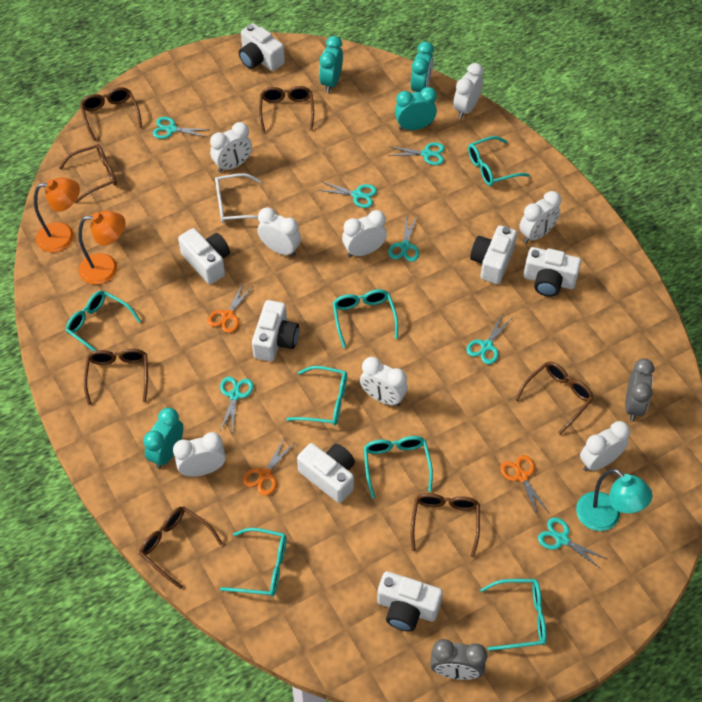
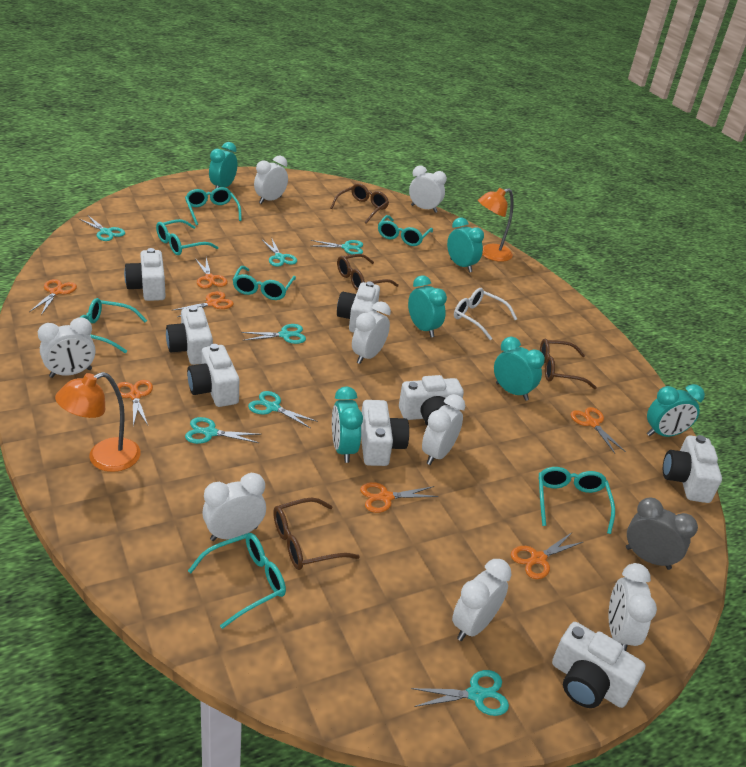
brown glasses: [59,144,117,203] [80,87,142,141] [84,349,148,405] [139,506,223,589] [259,86,314,132] [411,493,480,557] [515,361,594,435] = 7 -> [273,498,360,570] [331,183,389,223] [337,254,399,291] [540,338,597,389] = 4
grey clock: [430,639,487,680] [625,358,654,421] = 2 -> [626,498,698,570] = 1
orange scissors: [208,283,253,333] [243,438,295,496] [500,455,548,515] = 3 -> [29,279,77,315] [117,380,153,427] [171,291,234,317] [196,258,228,288] [360,482,439,513] [511,533,583,579] [571,407,626,454] = 7
turquoise clock: [143,408,183,469] [319,36,343,93] [395,87,437,130] [411,42,434,92] = 4 -> [209,142,237,189] [332,386,363,463] [408,276,447,337] [447,217,484,273] [494,337,545,401] [647,384,705,437] = 6
turquoise lamp: [576,469,653,531] = 1 -> none = 0
white camera: [178,228,230,284] [239,23,285,71] [252,300,299,362] [297,443,355,503] [377,571,443,632] [470,225,517,284] [523,247,581,297] = 7 -> [124,248,166,301] [166,306,213,365] [187,344,239,407] [337,281,380,333] [361,400,409,466] [399,375,464,426] [552,622,645,708] [663,435,722,503] = 8

